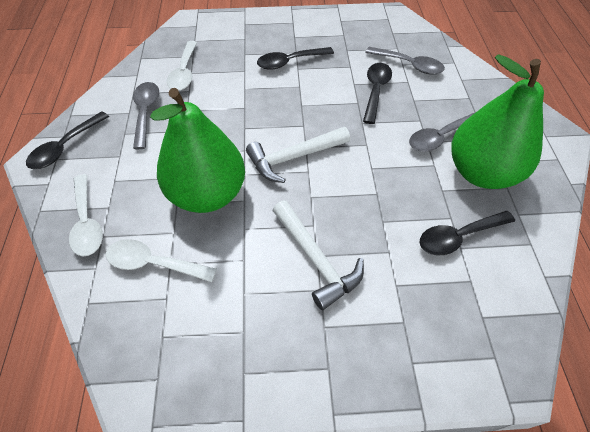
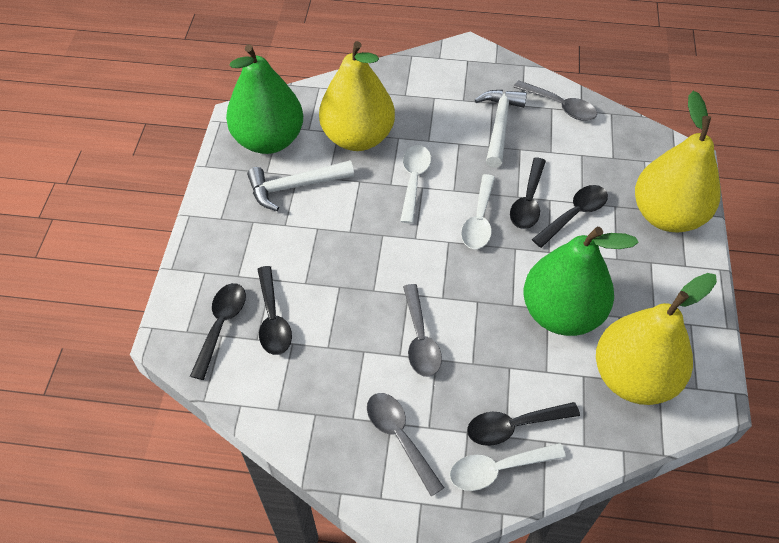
black spoon: [26,111,109,169] [257,47,334,70] [363,63,392,124] [420,211,515,255] = 4 -> [190,283,246,380] [257,266,292,355] [467,402,580,446] [510,158,546,229] [532,185,608,248] = 5
yellow pear: none = 0 -> [319,41,395,151] [596,273,717,405] [635,91,721,233] = 3

